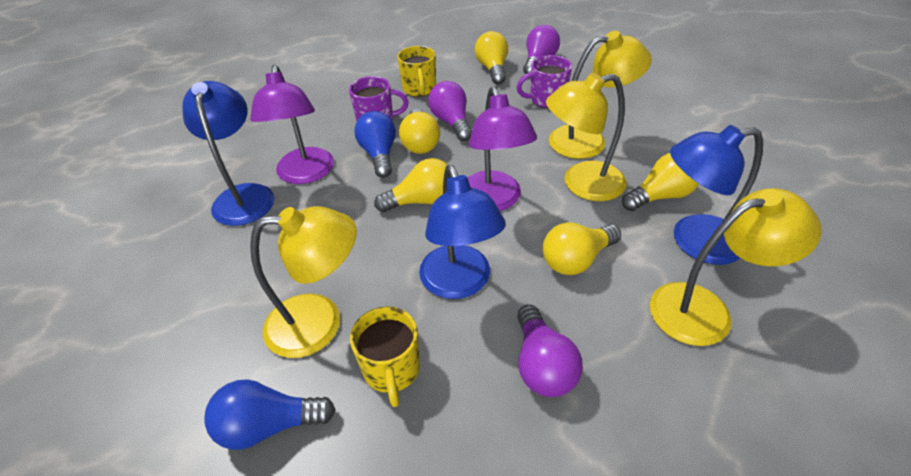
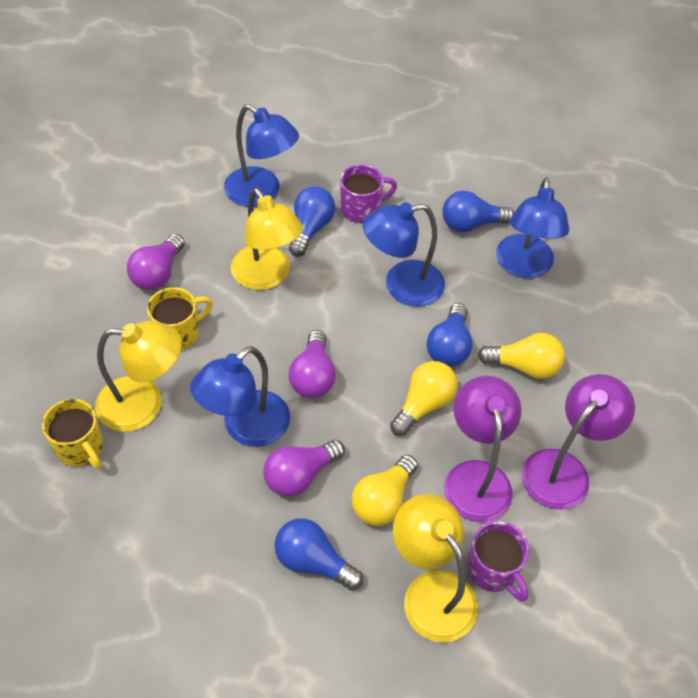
blue lamp: [182,81,274,226] [419,165,506,299] [670,125,763,265] = 3 -> [190,346,290,447] [224,104,299,207] [363,202,445,307] [496,177,569,278] = 4
blue light bulb: [204,379,336,450] [354,111,396,178] = 2 -> [274,518,363,590] [289,186,335,257] [427,303,473,367] [443,191,514,232] = 4
yellow lamp: [250,206,357,358] [546,73,627,201] [549,31,652,159] [650,188,822,346] = 4 -> [95,321,182,432] [231,188,303,290] [393,494,478,643] = 3
yellow light bulb: [374,158,448,212] [399,109,440,154] [475,31,508,84] [543,222,621,275] [622,153,699,211] = 5 -> [352,455,418,526] [390,361,458,436] [478,333,565,379] = 3

